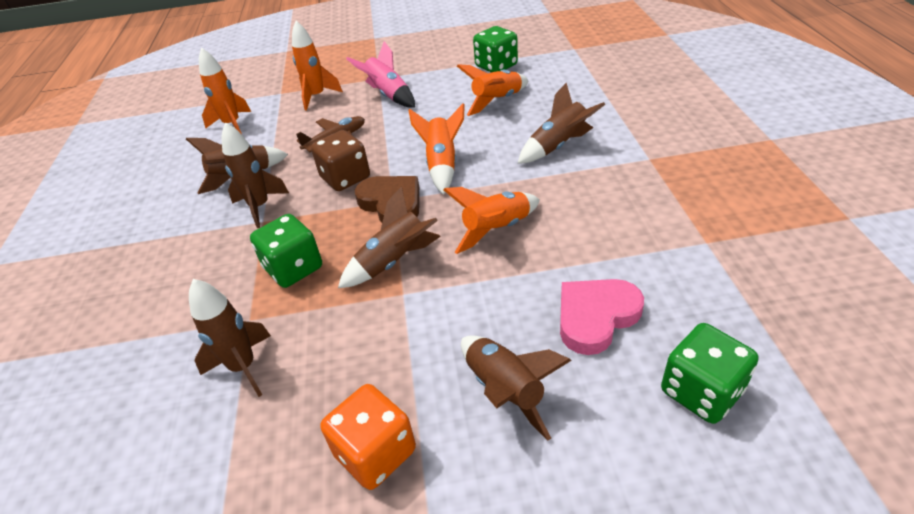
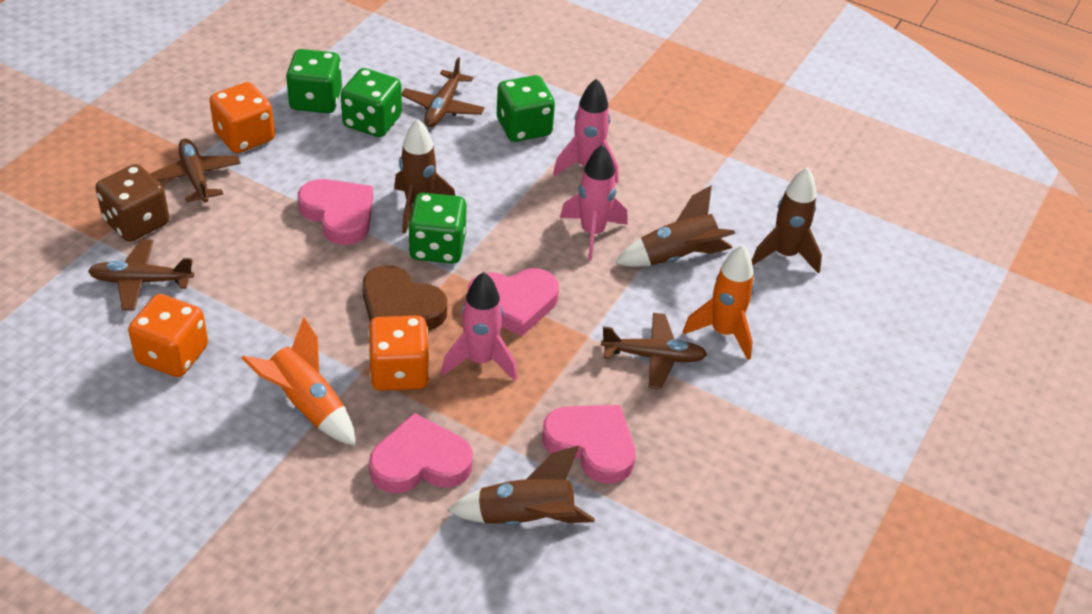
brown plane: [296,116,365,152] = 1 -> [88,239,194,311] [150,139,241,203] [402,57,485,127] [601,313,707,389] = 4
brown rocket: [186,138,288,194] [189,279,271,397] [222,122,289,228] [338,186,441,288] [461,335,572,440] [518,83,605,164] = 6 -> [394,119,455,234] [447,446,595,526] [615,185,735,267] [752,167,822,274] = 4
green dice: [250,214,322,288] [473,26,518,72] [661,323,758,424] = 3 -> [286,49,342,113] [341,68,402,137] [408,193,467,264] [497,75,555,142] = 4
orange dice: [320,384,416,490] = 1 -> [128,294,208,377] [209,82,275,153] [368,316,430,391] = 3
orange rocket: [199,47,251,133] [292,21,343,110] [408,104,465,195] [443,187,540,254] [457,64,528,116] = 5 -> [241,317,356,446] [683,245,755,360] = 2
pink heart: [560,279,644,355] = 1 -> [298,179,373,245] [369,413,473,493] [468,268,559,336] [542,405,635,484] = 4
pink rocket: [346,41,415,108] = 1 -> [441,272,517,381] [553,78,619,184] [560,144,628,261] = 3

